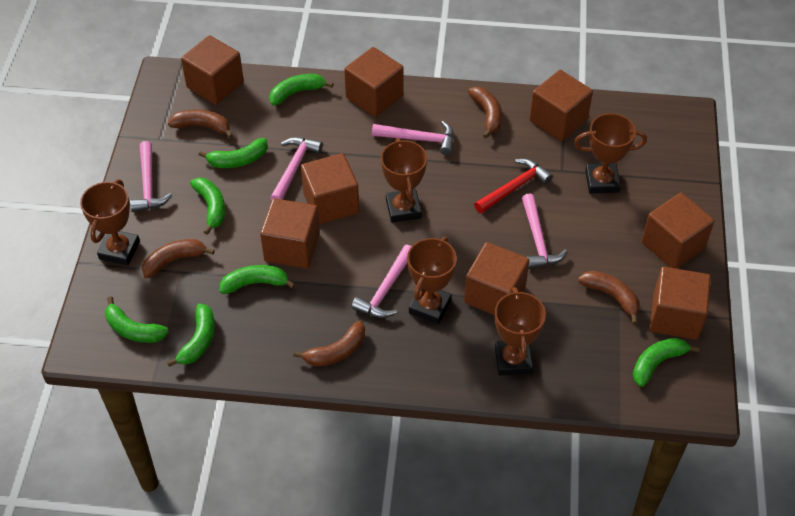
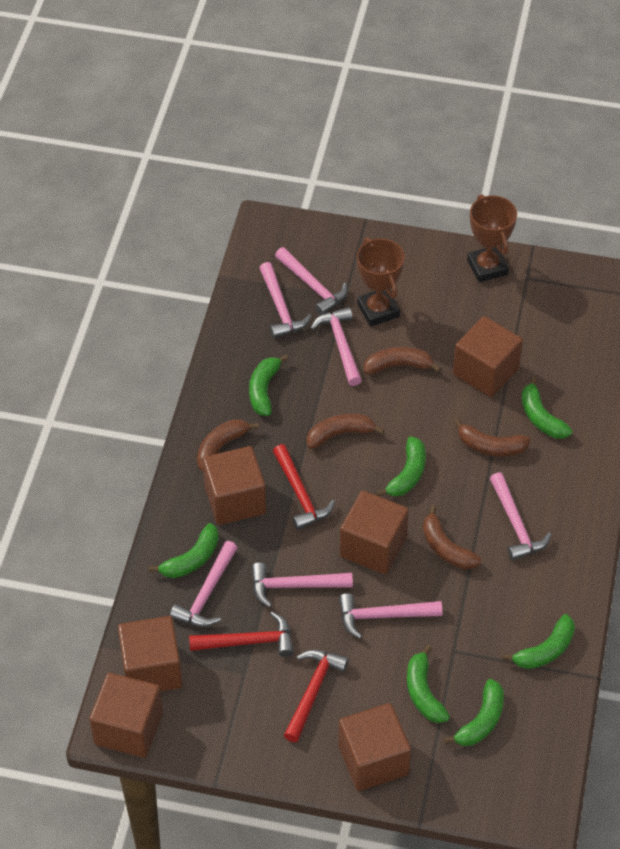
brown cube: [181,35,244,105] [260,198,320,269] [301,153,359,224] [344,47,404,117] [464,242,530,315] [529,70,593,141] [642,193,714,269] [650,267,711,340] = 8 -> [89,673,163,758] [118,616,183,691] [203,446,266,525] [338,703,411,791] [340,491,409,574] [453,316,523,397] = 6
brown trophy: [80,179,140,265] [381,138,427,223] [407,237,457,324] [495,287,546,376] [574,113,647,193] = 5 -> [357,238,405,326] [467,194,517,282] = 2
pink hammer: [130,141,172,212] [270,137,323,201] [352,245,412,318] [372,121,454,155] [522,193,567,269] = 5 -> [170,541,238,627] [251,563,353,607] [260,262,312,338] [275,247,348,315] [311,307,362,386] [339,593,442,639] [490,472,552,561] = 7
red hammer: [474,158,553,213] = 1 -> [189,612,294,657] [273,444,335,530] [284,650,349,742] = 3

